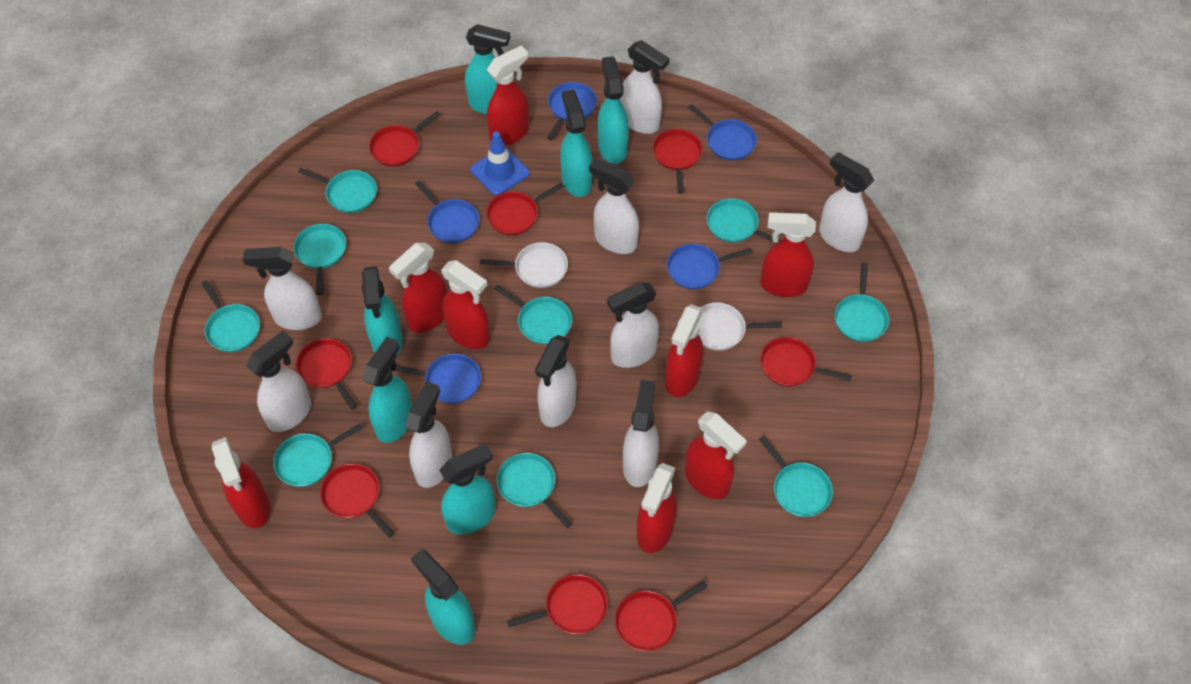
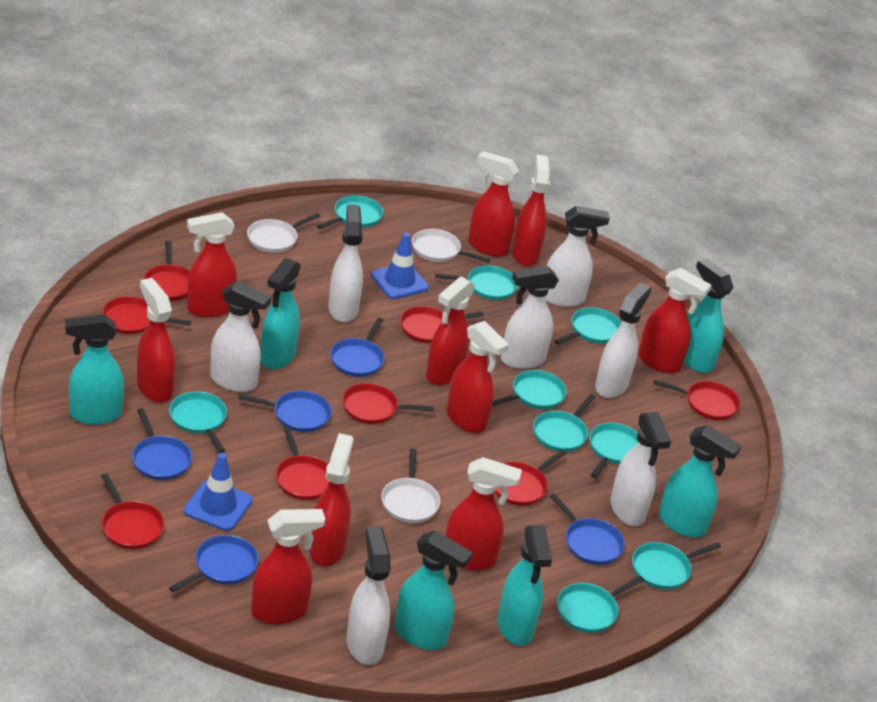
blue traffic cone: [471,132,529,196] = 1 -> [184,453,253,531] [371,233,429,299] = 2
red spray bottle: [212,437,270,528] [389,243,447,333] [441,260,490,349] [487,46,529,146] [637,463,677,553] [665,304,703,397] [685,411,747,499] [760,212,816,297] = 8 -> [137,278,175,403] [187,212,237,318] [251,509,325,625] [309,433,353,566] [426,276,475,385] [445,457,522,571] [447,321,509,433] [468,151,519,257] [512,155,550,266] [638,268,712,374] = 10
turquoise spray bottle: [361,266,403,358] [362,337,412,443] [411,549,475,645] [439,443,495,534] [465,24,510,115] [560,89,592,197] [597,56,629,164] = 7 -> [65,314,124,425] [260,258,301,369] [395,530,473,650] [498,525,552,646] [659,425,742,537] [684,258,733,373] = 6
white pan: [480,242,568,288] [698,302,782,351] = 2 -> [247,213,320,253] [381,448,440,523] [412,229,490,263] = 3
white spray bottle: [243,247,322,330] [246,331,311,432] [405,381,452,488] [535,335,577,427] [589,158,639,254] [607,282,659,368] [620,40,670,134] [623,380,659,487] [819,152,874,252] = 9 -> [210,281,271,392] [328,204,363,322] [346,526,391,665] [501,266,559,369] [546,206,610,307] [595,283,651,398] [610,412,671,526] = 7

